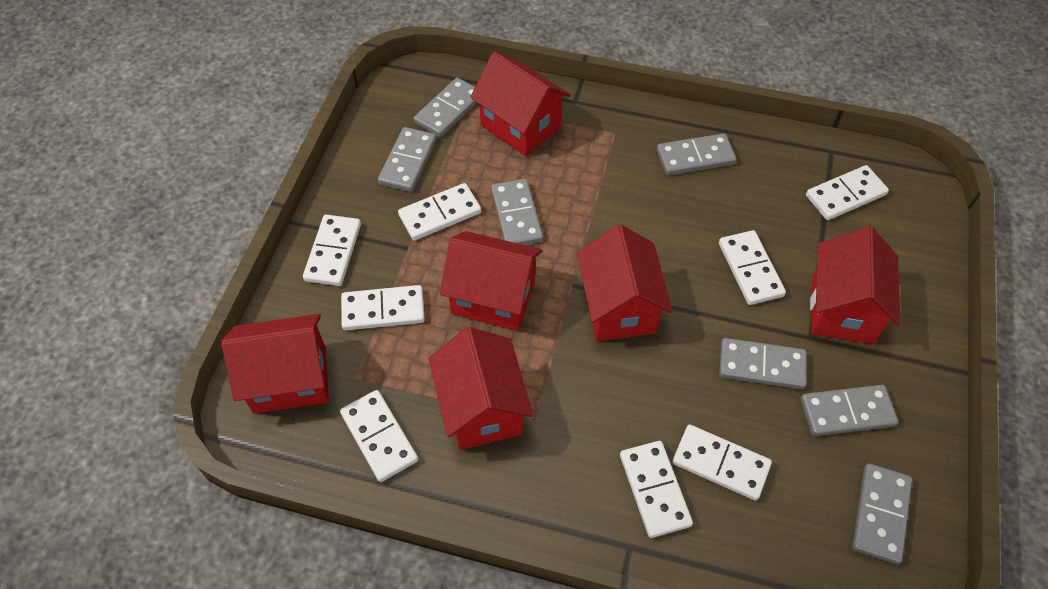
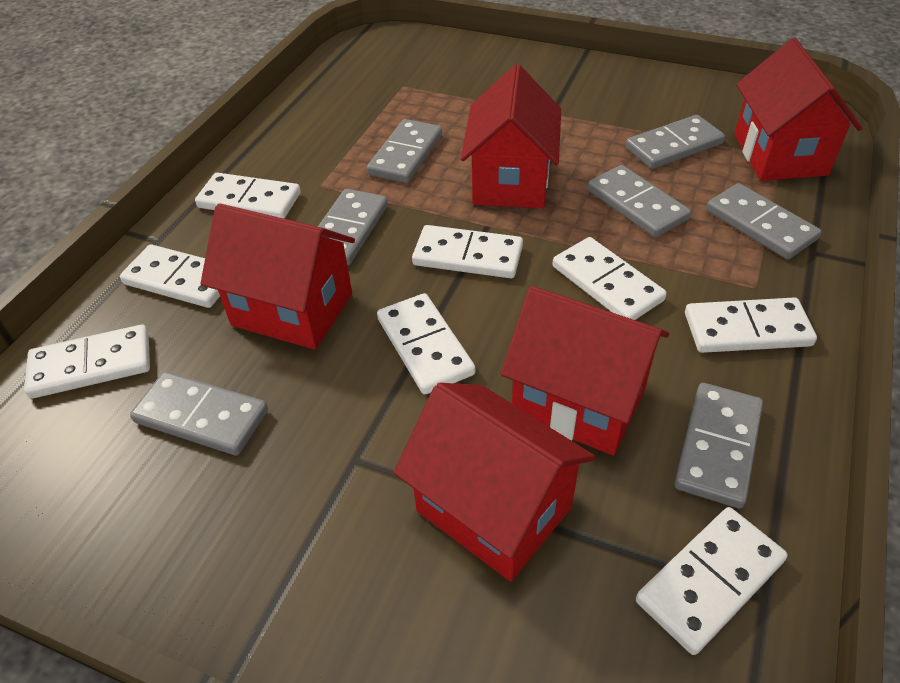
red house: [221,314,329,414] [429,327,533,450] [440,231,542,331] [471,52,570,156] [577,224,673,341] [810,226,900,344] = 6 -> [201,203,355,350] [394,383,595,581] [461,64,561,208] [501,286,669,455] [734,38,862,181] = 5

